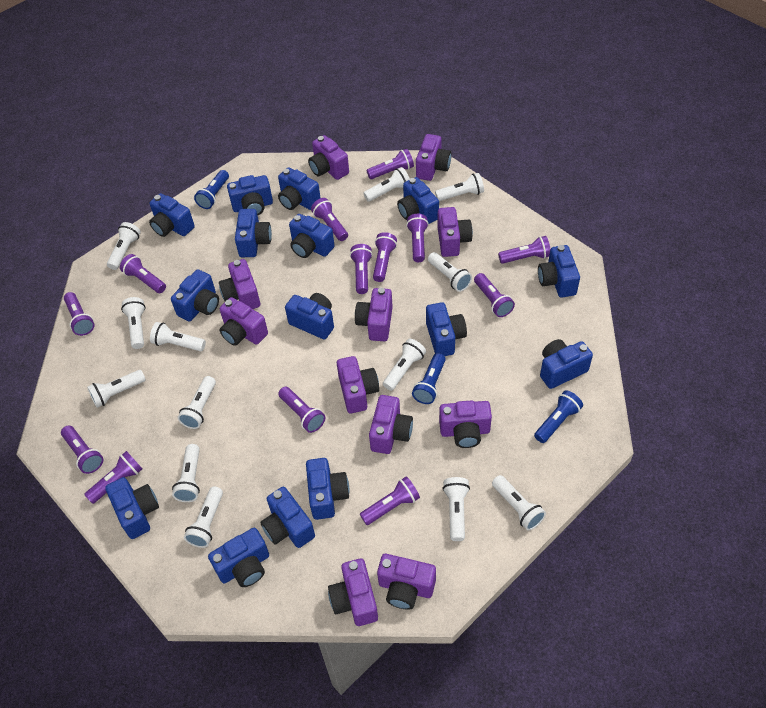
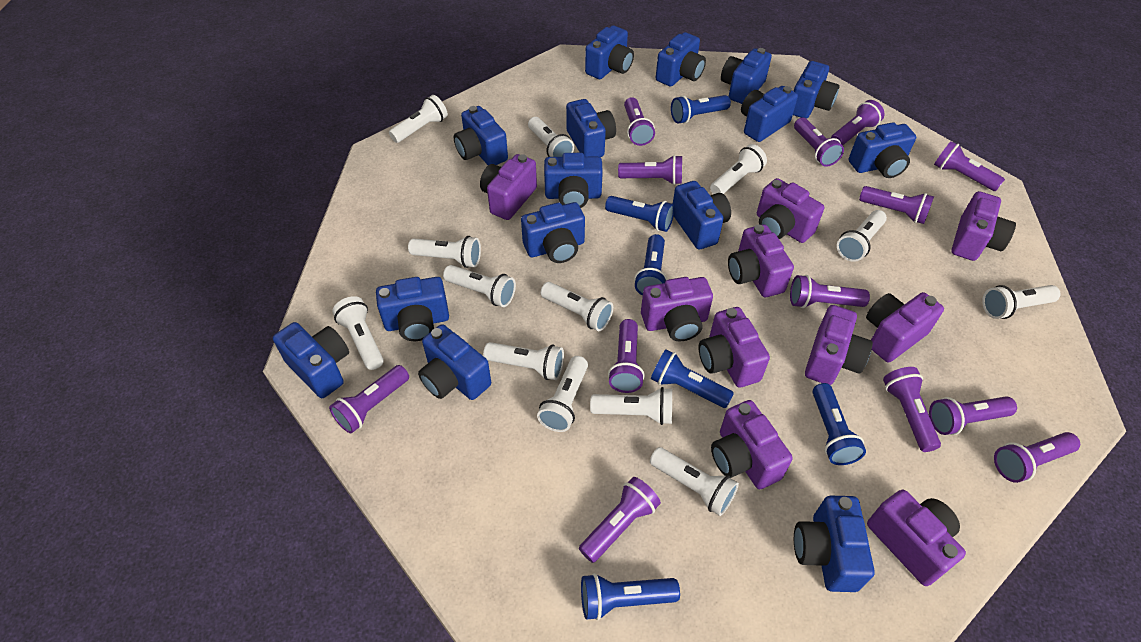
blue flashlight: [194,170,229,209] [412,353,446,404] [534,390,583,443] = 3 -> [581,573,680,620] [605,196,674,232] [634,234,667,296] [651,350,734,408] [671,95,731,124] [812,383,866,465] = 6
purple camera: [219,259,260,309] [220,297,268,346] [308,135,349,180] [328,558,378,626] [337,356,379,413] [355,288,393,341] [369,395,413,454] [377,554,436,610] [416,134,452,181] [437,207,473,257] [439,400,492,448] = 11 -> [480,154,537,220] [641,277,713,342] [699,307,770,388] [711,400,793,489] [728,224,794,297] [757,178,824,243] [805,305,873,385] [866,292,944,362] [867,490,966,586] [951,191,1016,261] = 10

